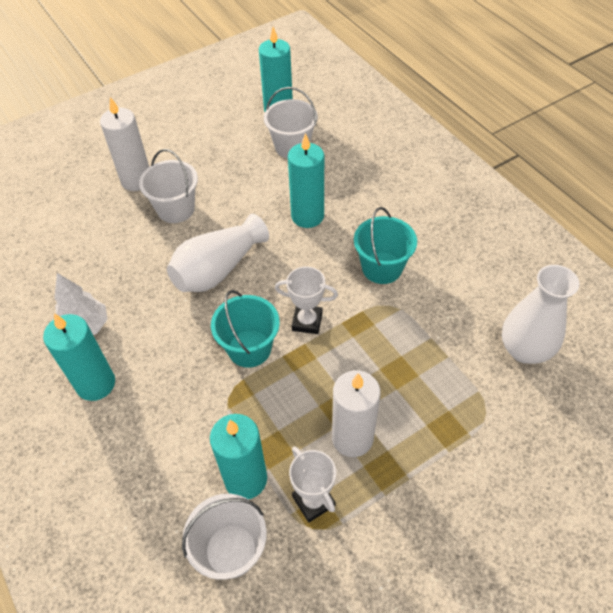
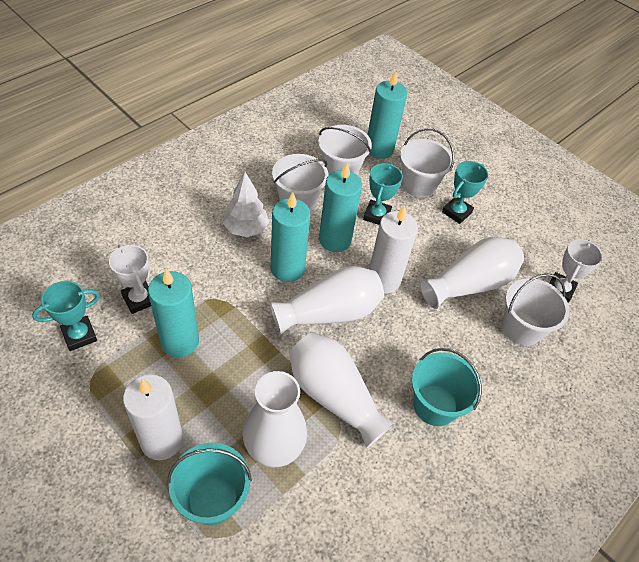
turquoise trophy: none = 0 -> [32,281,100,351] [363,163,403,225] [442,161,488,224] = 3
white bucket: [139,149,198,223] [182,494,267,580] [264,87,318,158] = 3 -> [272,154,328,212] [318,125,372,176] [400,128,454,197] [502,273,570,346] = 4
white vase: [167,214,269,292] [502,265,579,364] = 2 -> [243,371,307,467] [270,266,384,335] [290,333,395,448] [420,237,524,309] = 4

